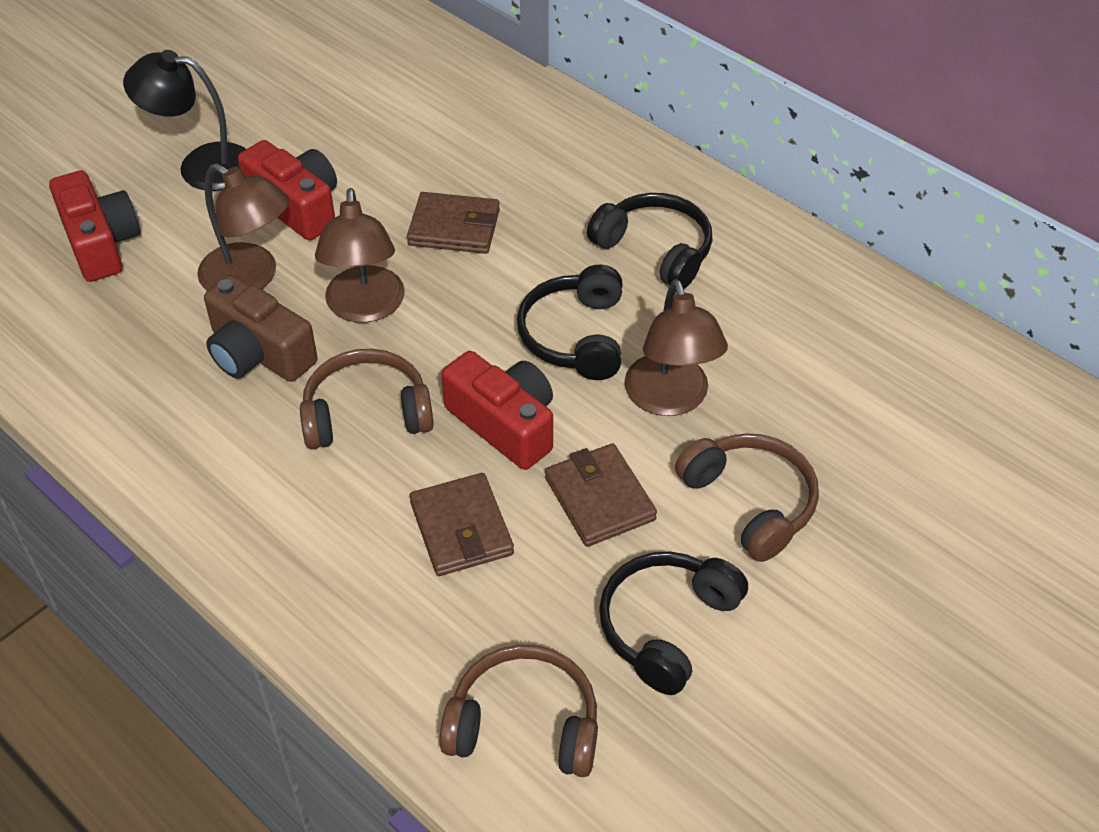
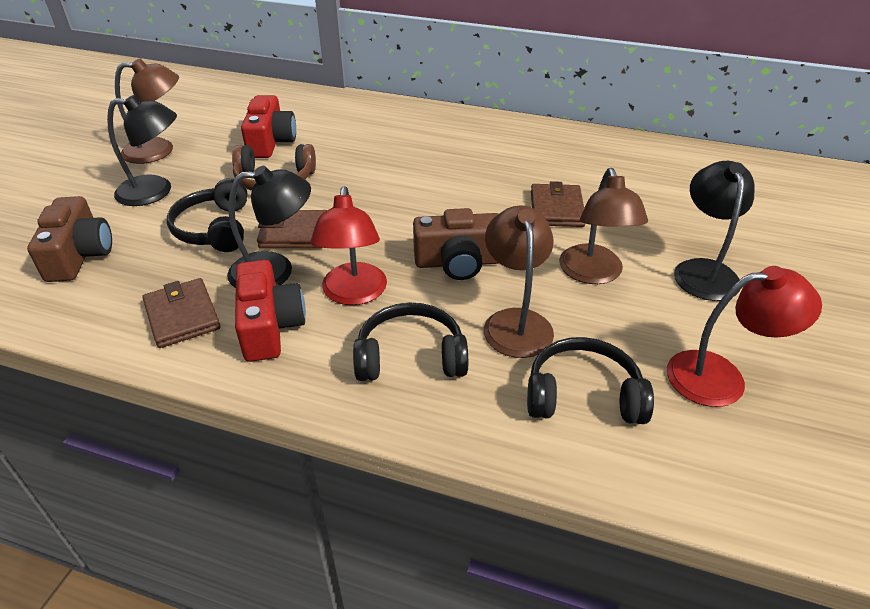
black lamp: [123,50,246,191] = 1 -> [107,95,177,206] [227,166,311,288] [674,161,754,301] = 3
brown camera: [204,275,318,382] = 1 -> [27,196,112,282] [413,208,499,280] = 2
brown headphones: [300,349,434,449] [440,645,598,777] [675,433,819,562] = 3 -> [232,144,316,191] = 1
red camera: [49,170,141,282] [238,140,337,240] [441,351,553,470] = 3 -> [235,260,306,362] [241,95,296,158] = 2
red lamp: none = 0 -> [310,186,387,305] [667,266,822,407] = 2

